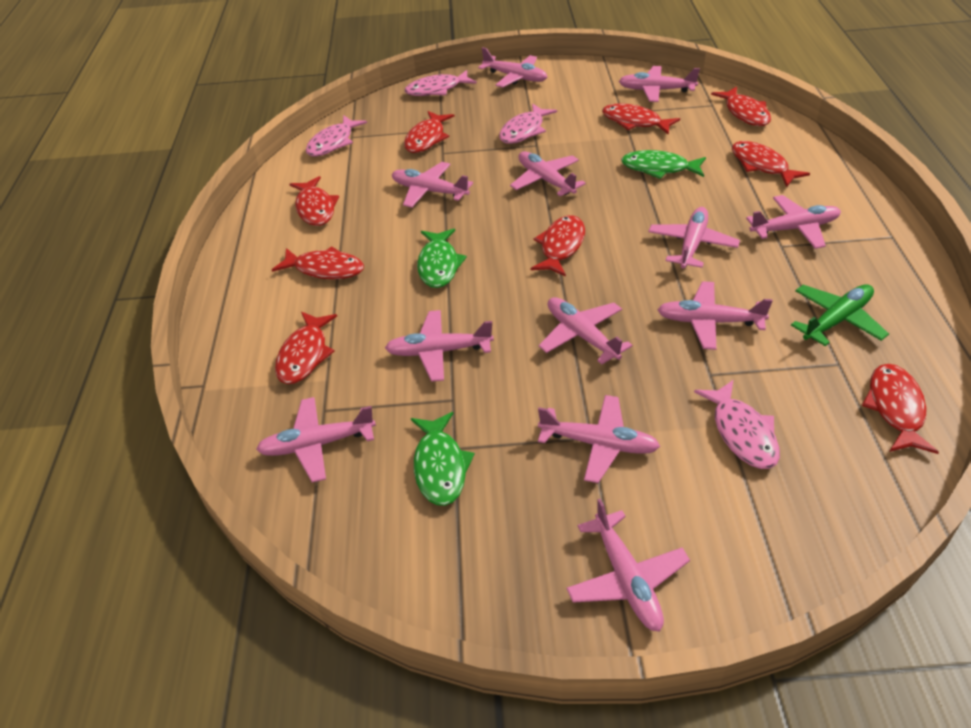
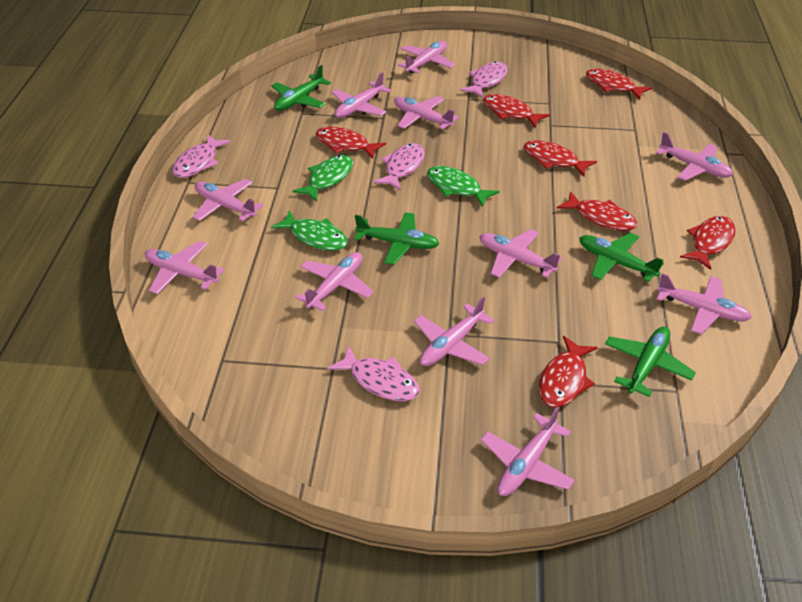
green plane: [791,284,889,346] = 1 -> [272,65,331,111] [354,212,440,265] [579,233,664,282] [605,327,696,397] = 4
pink plane: [256,397,376,483] [385,310,494,382] [392,162,473,208] [478,47,547,88] [510,151,586,197] [538,395,660,483] [539,297,633,365] [566,499,690,632] [619,66,700,102] [648,207,740,268] [657,281,773,350] [746,195,841,249] = 12 -> [145,241,225,294] [193,179,264,222] [295,252,374,311] [331,72,391,118] [394,96,459,130] [398,41,455,73] [414,296,495,366] [480,229,562,278] [481,406,575,496] [656,132,733,181] [657,273,752,334] = 11
red fish: [272,246,364,279] [275,312,337,384] [290,176,339,226] [404,111,454,153] [530,215,585,277] [602,103,680,135] [711,86,771,126] [732,141,810,187] [862,364,939,454] = 9 -> [316,127,386,159] [483,94,550,128] [523,140,597,177] [539,336,598,407] [557,191,637,231] [586,69,652,100] [680,216,736,270] = 7

